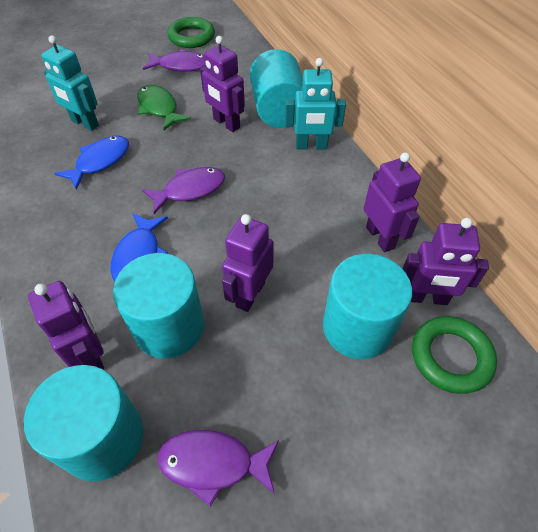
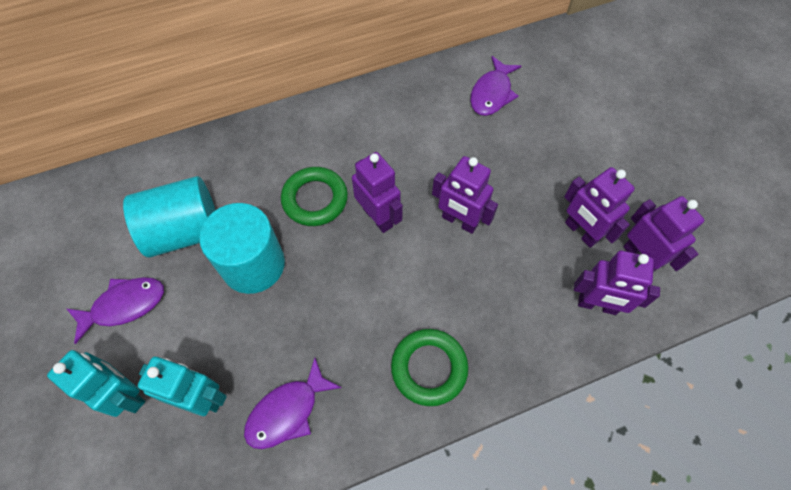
blue fish: [54,136,129,190] [111,213,168,281] = 2 -> none = 0
green fish: [137,85,191,130] = 1 -> none = 0
turquoise cylinder: [24,365,144,481] [113,253,204,359] [250,49,303,128] [323,254,412,359] = 4 -> [123,176,215,257] [199,203,285,294] = 2

